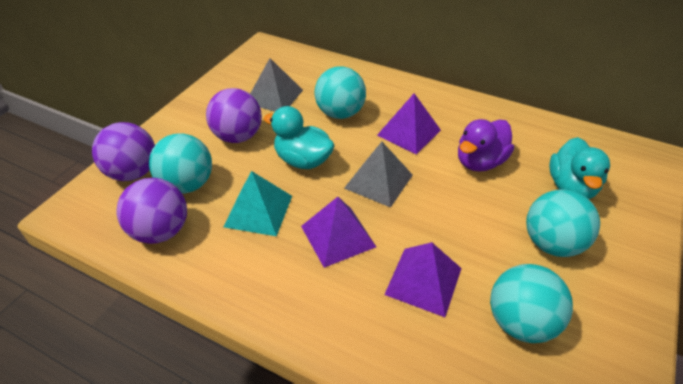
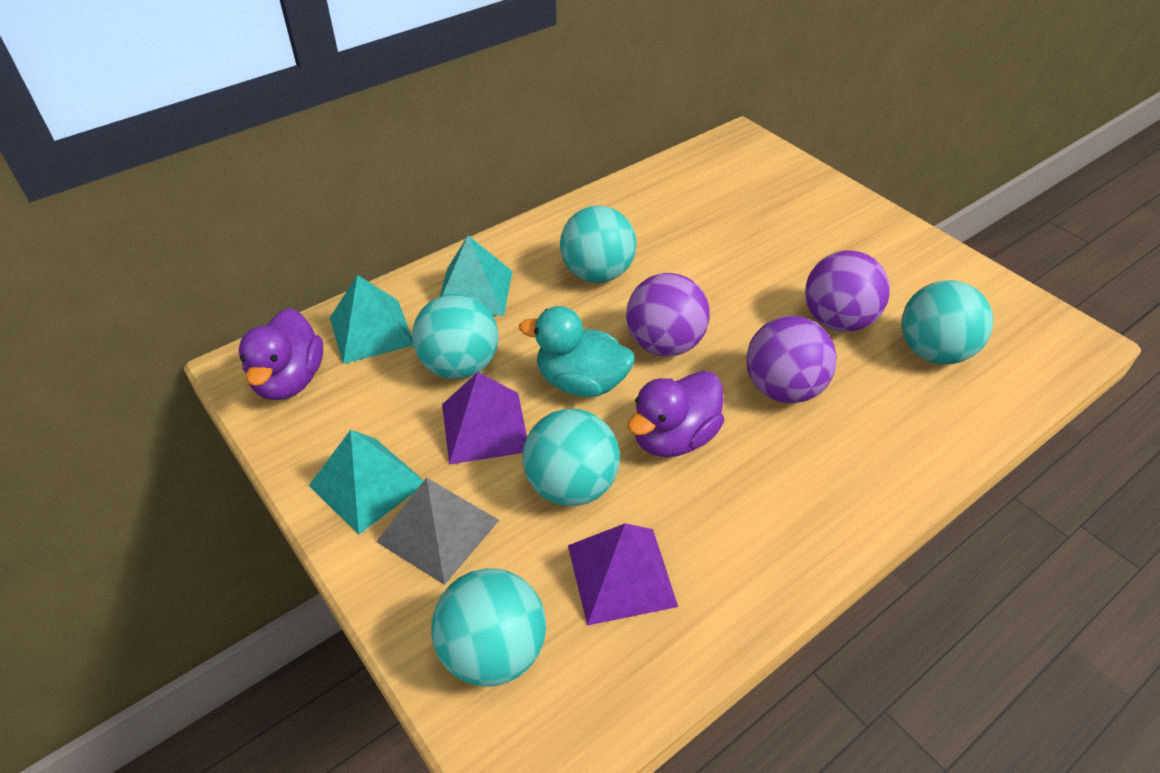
grey pyramid: [250,58,303,112] [344,142,413,208] = 2 -> [376,477,499,585] = 1
purple duck: [458,119,514,172] = 1 -> [239,308,323,400] [627,371,724,457] = 2
purple pyramid: [301,197,376,268] [377,93,441,155] [384,242,462,317] = 3 -> [442,372,527,464] [568,523,678,626] = 2
turquoise ball: [149,133,212,194] [315,66,366,119] [490,264,573,343] [526,189,600,257] = 4 -> [412,294,499,379] [431,568,546,687] [522,409,620,506] [560,206,636,283] [901,280,993,364] = 5
turquoise duck: [263,106,335,169] [549,137,610,199] = 2 -> [519,306,635,397] = 1
turquoise pyramid: [223,171,292,236] = 1 -> [309,430,424,534] [330,275,413,364] [440,235,513,316] = 3

